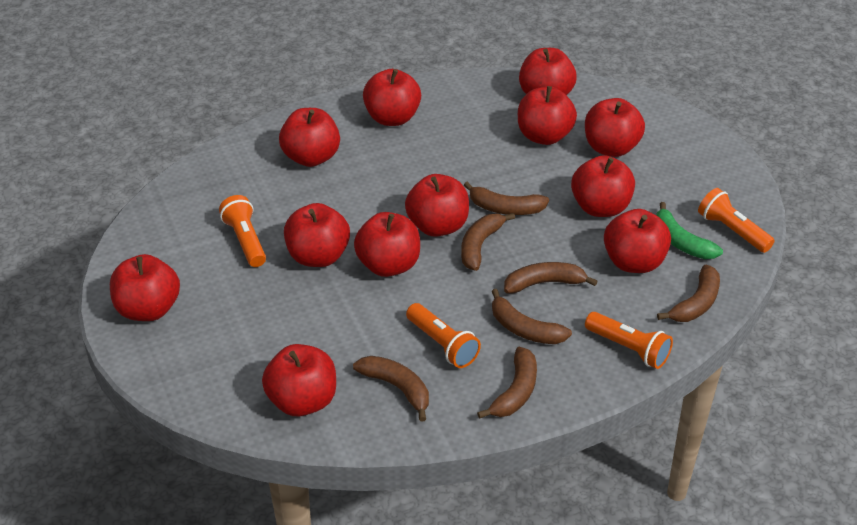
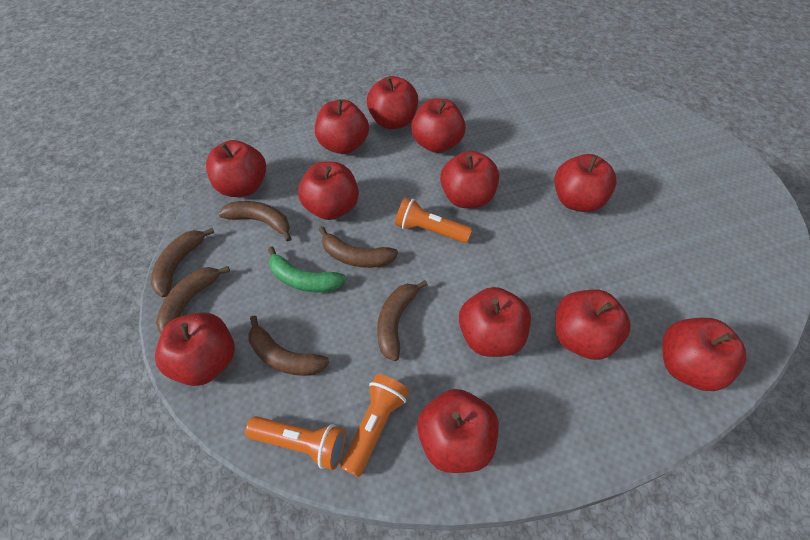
brown banana: [353,356,429,421] [461,213,515,271] [464,182,549,215] [477,347,537,419] [492,289,572,344] [504,262,598,293] [657,265,720,322] = 7 -> [150,228,215,297] [156,266,230,333] [218,201,292,241] [248,315,330,376] [319,226,398,268] [377,280,428,361] = 6
orange flashlight: [219,195,266,267] [406,303,481,368] [585,312,673,369] [698,188,775,253] = 4 -> [245,416,346,470] [341,374,409,477] [395,197,472,243] = 3

